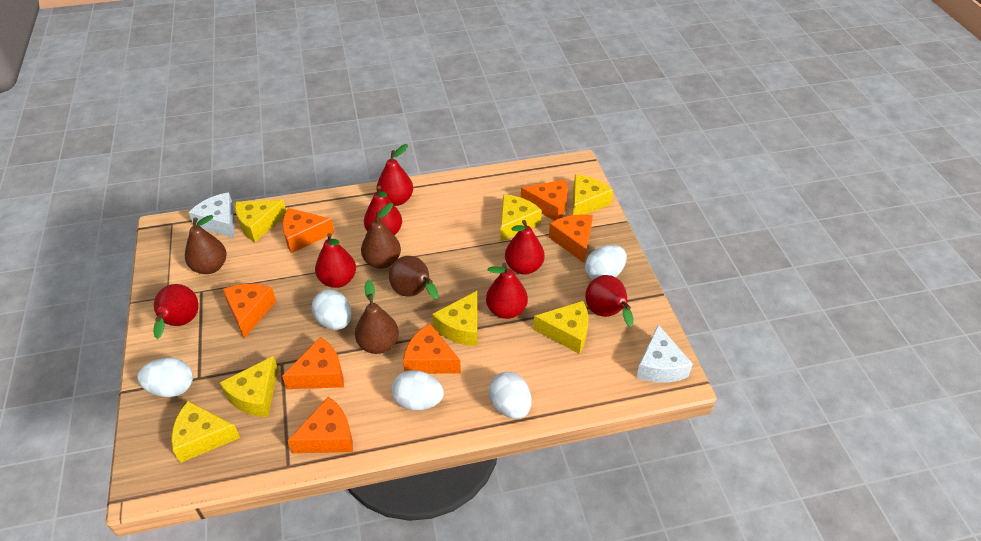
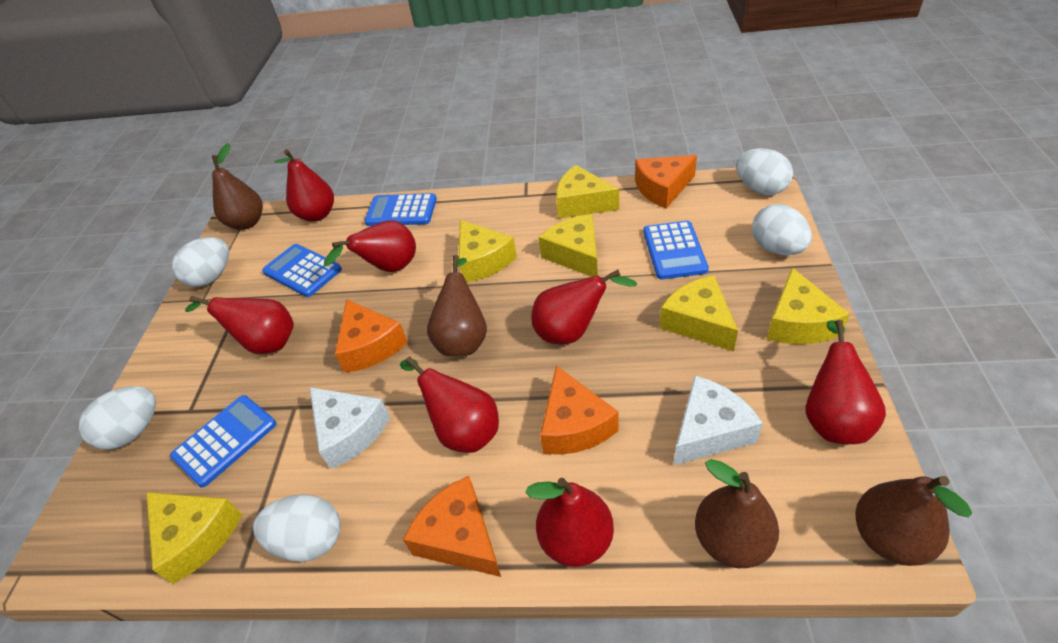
blue calculator: none = 0 -> [170,395,276,488] [262,244,342,297] [364,193,437,226] [643,221,709,279] = 4
orange cheese: [222,284,276,338] [282,208,334,253] [282,337,344,389] [287,397,353,453] [403,323,461,374] [521,180,568,221] [549,214,593,263] = 7 -> [335,299,407,373] [403,476,501,577] [540,366,619,455] [635,155,697,209] = 4
yellow cheese: [171,401,240,463] [220,356,278,417] [235,200,286,242] [432,291,477,346] [501,194,542,241] [533,301,589,354] [573,175,613,215] = 7 -> [146,492,243,584] [459,220,517,282] [539,214,598,277] [556,165,619,219] [659,276,738,351] [766,267,850,344] = 6

